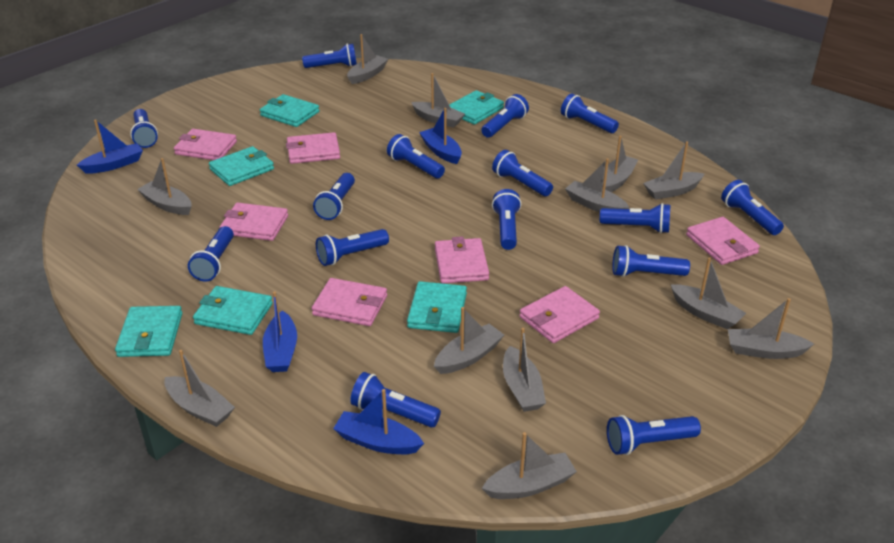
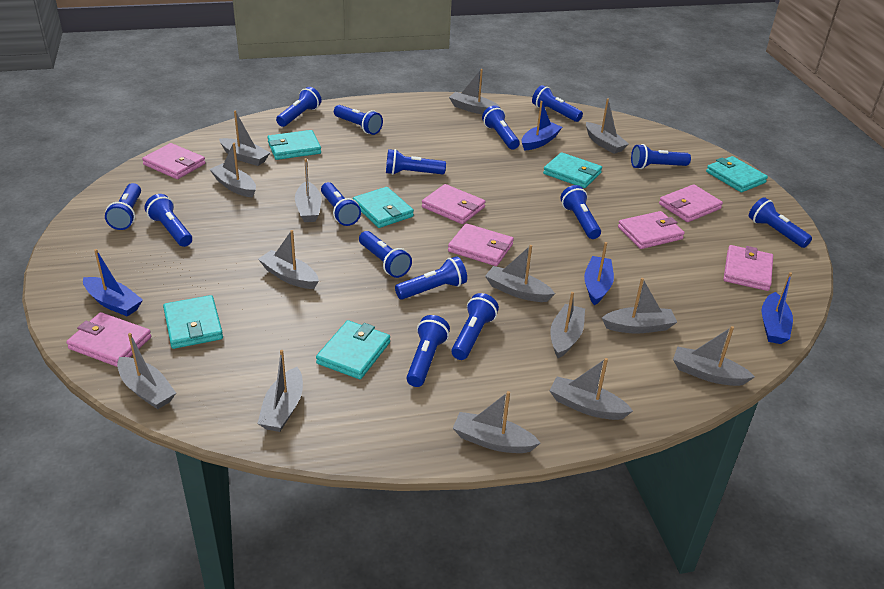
grey boat: [137,158,191,215] [164,350,235,427] [347,34,388,84] [411,73,465,128] [434,307,504,374] [482,432,577,499] [503,328,546,412] [565,158,629,212] [602,136,638,192] [643,141,704,200] [671,257,746,330] [728,298,814,359] = 12 -> [117,333,176,409] [209,143,256,198] [219,111,270,166] [257,350,303,432] [258,230,319,289] [295,158,322,222] [449,69,500,114] [453,391,540,453] [485,245,555,302] [549,358,633,420] [550,292,585,358] [586,98,629,154] [602,278,677,333] [673,326,755,386] = 14

